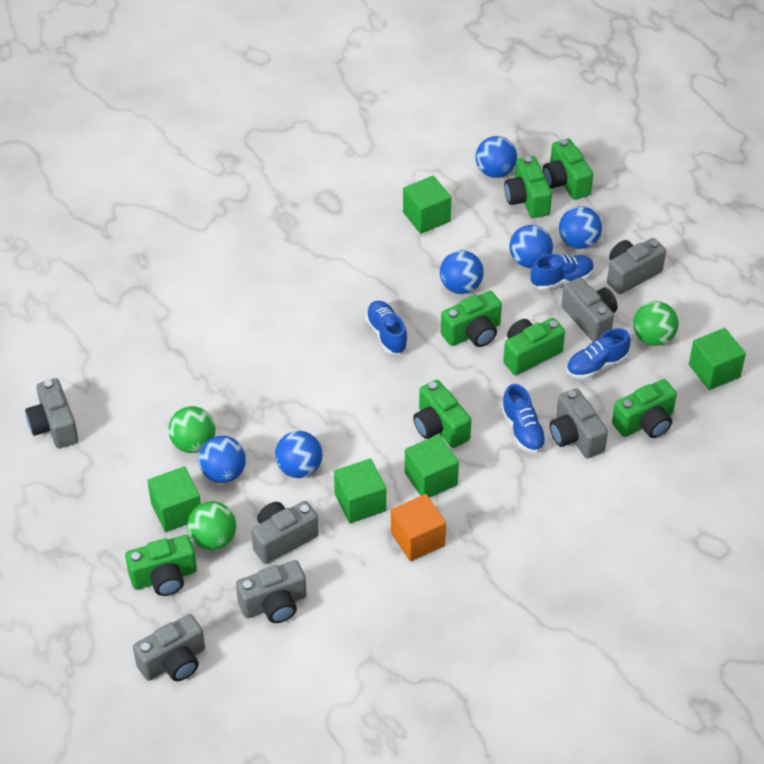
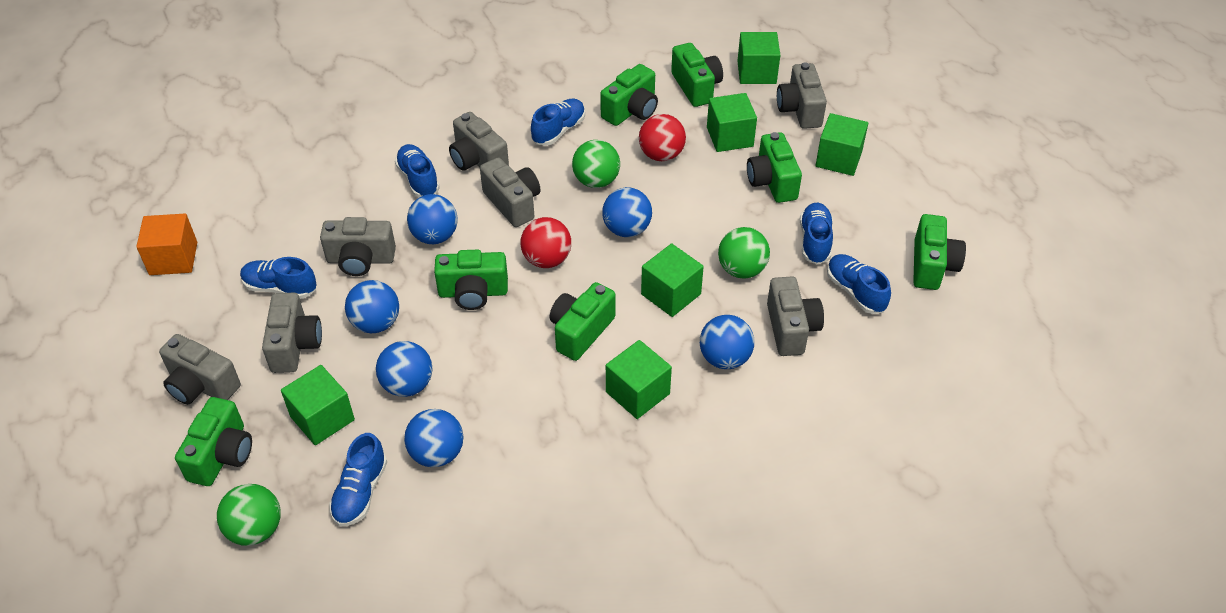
blue shoe: [365,301,408,354] [501,384,547,453] [531,254,594,290] [566,328,631,379] = 4 -> [240,257,317,299] [329,433,387,526] [395,144,440,198] [531,99,585,146] [800,202,833,265] [827,254,891,314] = 6
green cube: [147,466,201,532] [334,458,386,523] [403,175,452,234] [404,434,459,498] [689,328,746,390] = 5 -> [281,365,355,445] [606,340,672,419] [641,243,704,317] [707,93,757,152] [737,32,780,84] [815,113,868,176] = 6
red ball: none = 0 -> [521,217,571,268] [639,114,686,161] = 2

